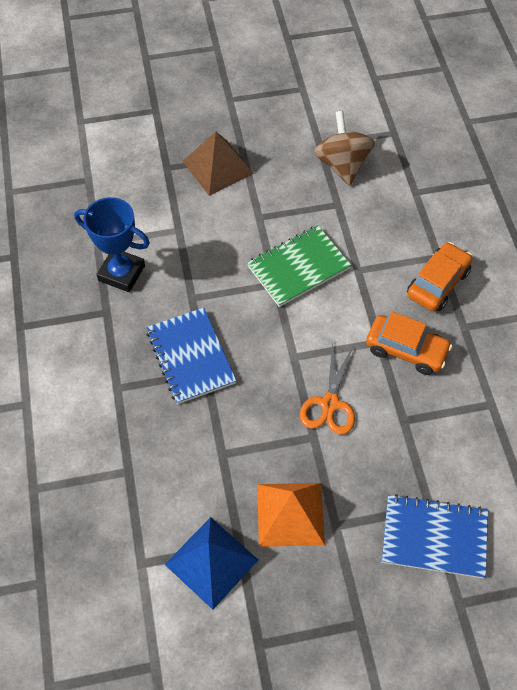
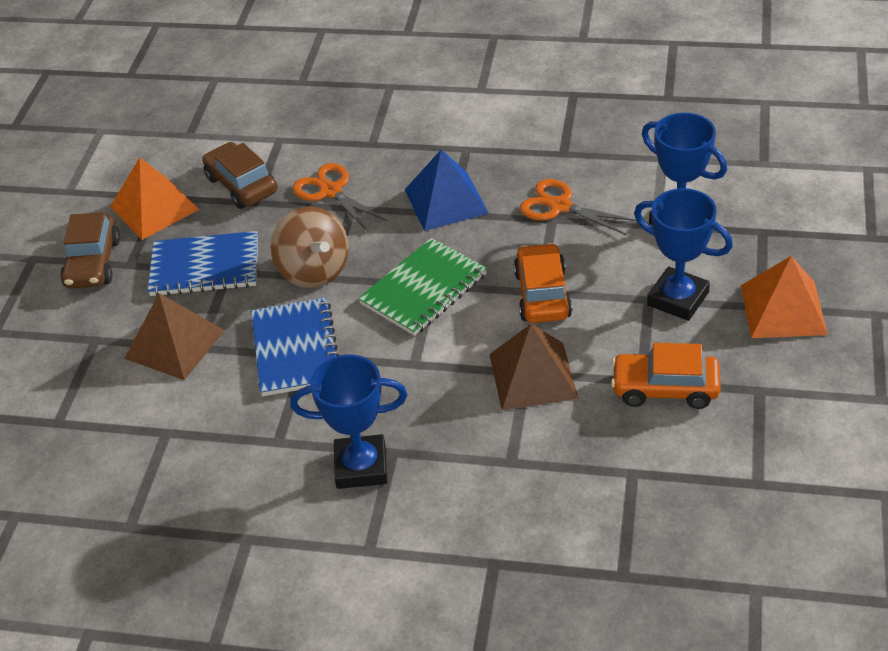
blue trophy: [74,197,150,292] = 1 -> [290,355,407,489] [634,188,733,321] [642,113,727,225] = 3
brown car: none = 0 -> [61,212,120,288] [202,142,277,209] = 2
brown pyramid: [182,131,254,196] = 1 -> [124,293,225,380] [489,324,578,411] = 2
orange pyramid: [257,483,325,547] = 1 -> [110,157,200,240] [741,256,828,338] = 2
orange scissors: [300,342,355,435] = 1 -> [293,163,387,231] [520,179,637,235] = 2

